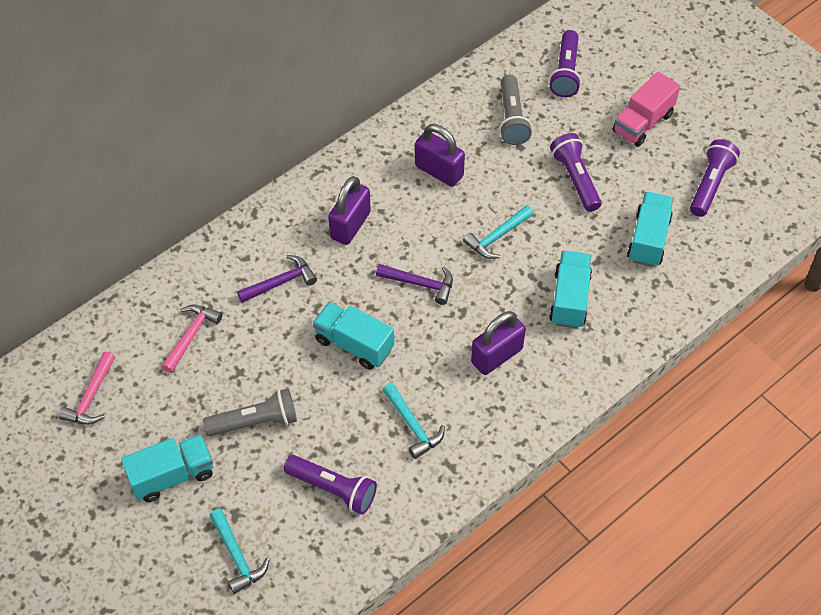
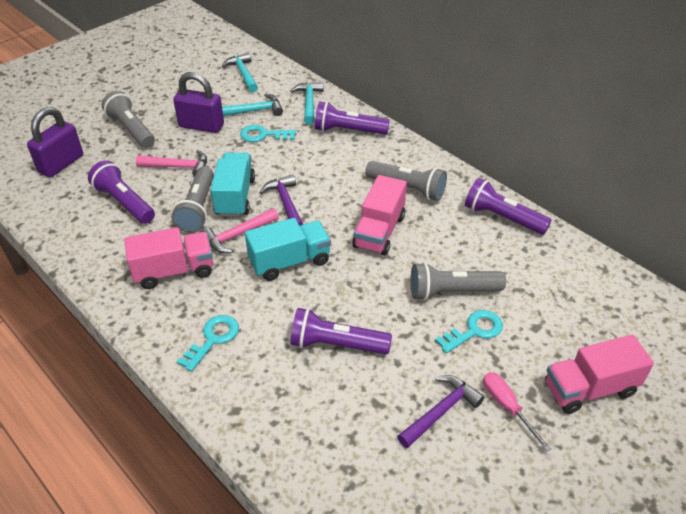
grey flashlight: [203,388,297,436] [499,75,532,145] = 2 -> [102,91,155,148] [171,166,214,233] [365,161,447,201] [410,262,506,301] = 4
pink screwdriver: none = 0 -> [483,372,552,452] = 1
pink truck: [613,72,680,147] = 1 -> [124,227,213,289] [352,175,407,256] [545,335,654,414] = 3
purple padlock: [328,176,371,245] [415,124,465,187] [471,311,526,375] = 3 -> [27,107,83,178] [173,72,224,133] = 2
turquoise key: none = 0 -> [177,315,239,372] [240,125,296,142] [435,310,503,353] = 3
turquoise truck: [121,434,213,502] [313,302,394,370] [549,251,592,329] [627,192,673,267] = 4 -> [211,153,255,217] [245,218,331,281] = 2

